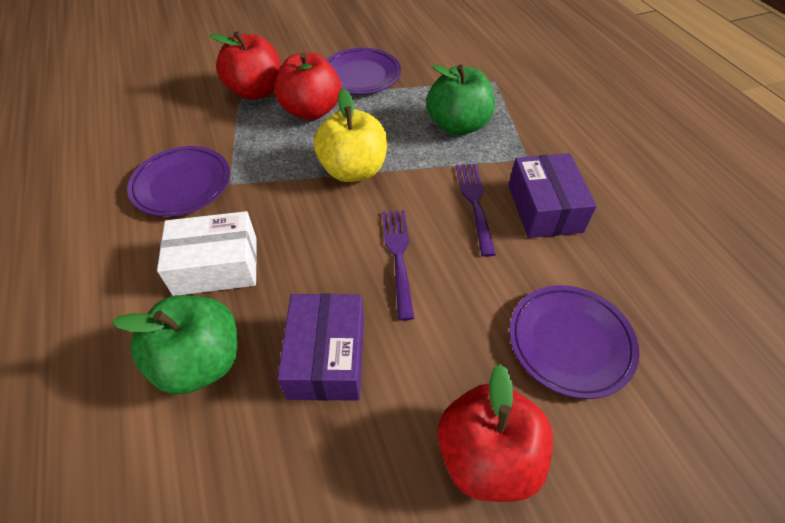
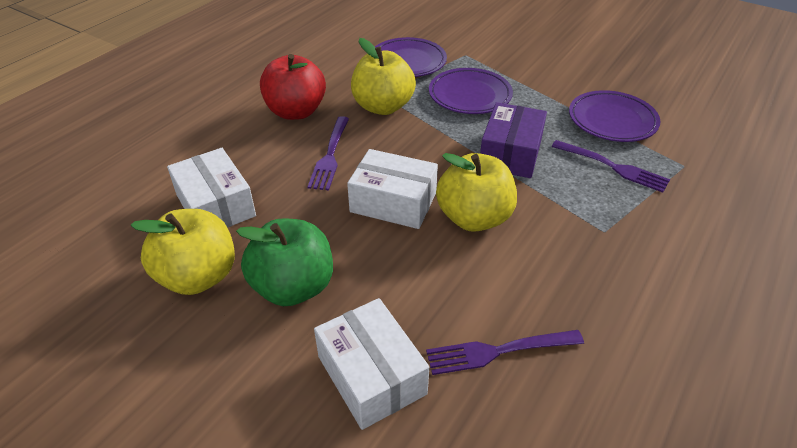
green apple: [112,295,237,395] [427,65,495,136] = 2 -> [236,218,333,306] = 1
purple box: [277,294,364,401] [508,153,597,238] = 2 -> [480,102,547,178] = 1
purple fork: [382,210,414,320] [456,164,496,257] = 2 -> [307,116,349,190] [426,330,584,375] [552,140,670,193] = 3
red apple: [209,31,281,100] [274,52,341,120] [437,364,553,502] = 3 -> [260,54,326,120] = 1
white box: [157,211,257,296] = 1 -> [167,148,256,228] [314,298,429,430] [347,149,438,229] = 3
yellow apple: [314,88,387,182] = 1 -> [131,209,235,295] [351,38,416,115] [436,153,517,232] = 3

